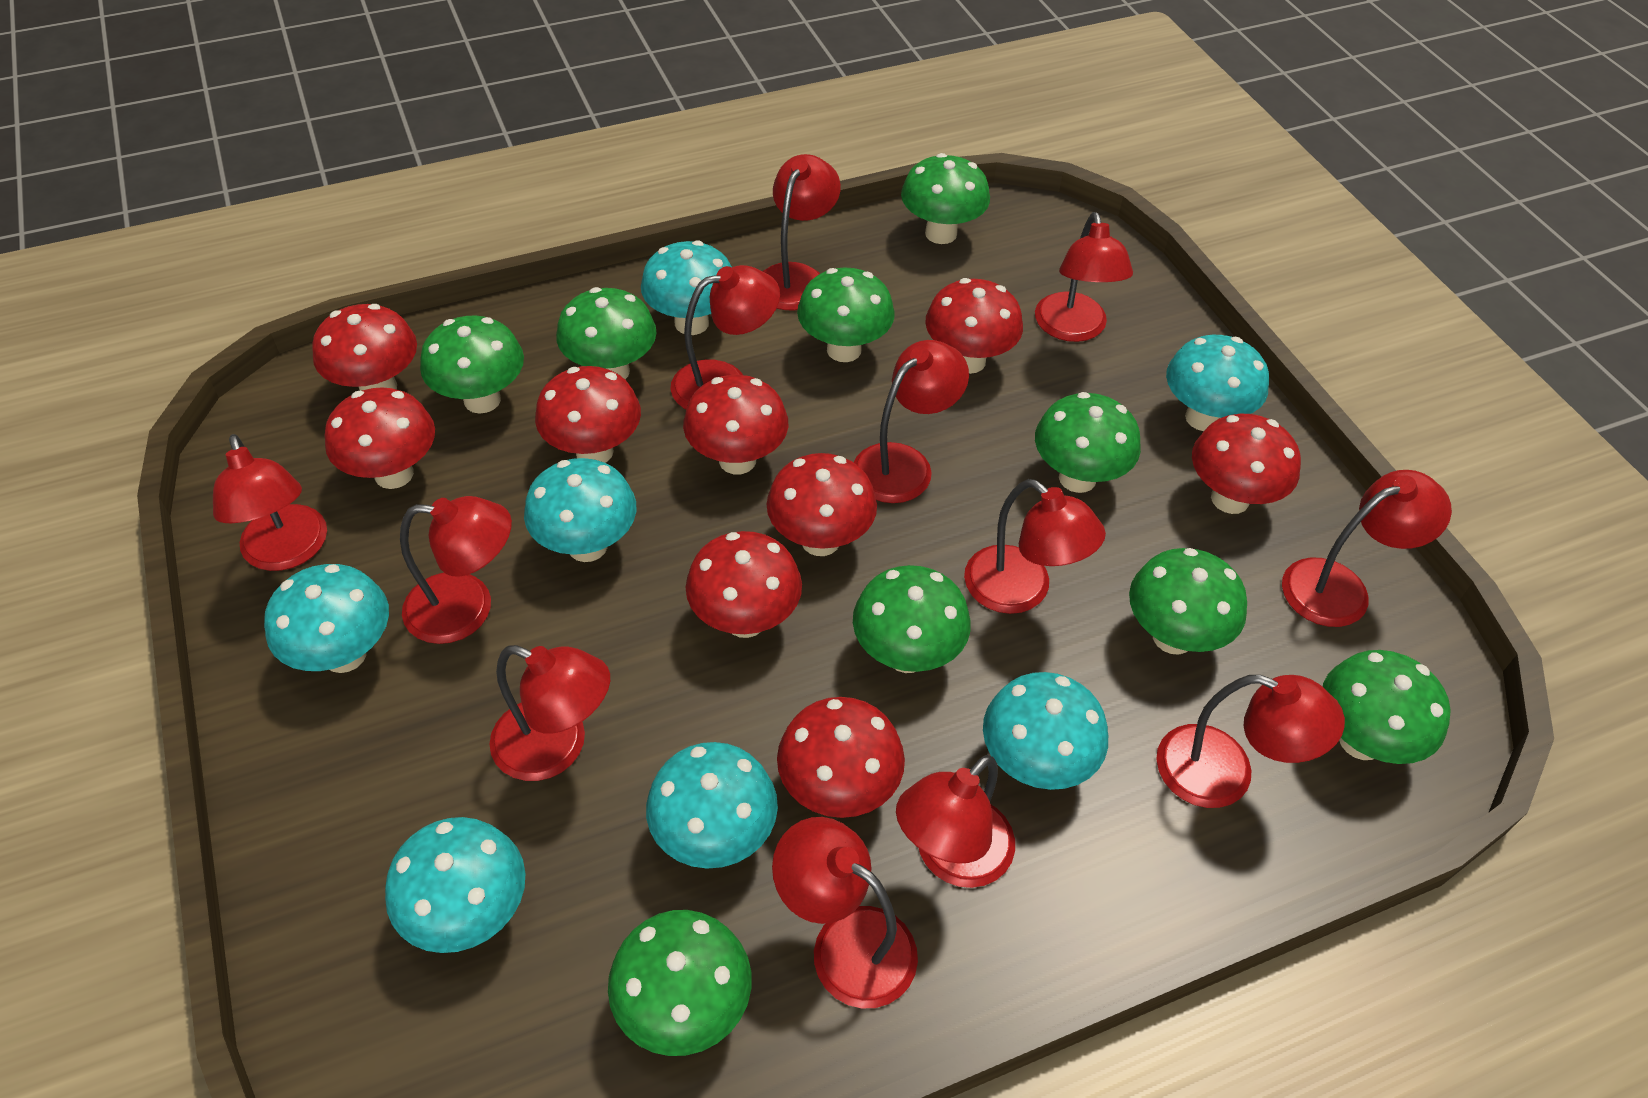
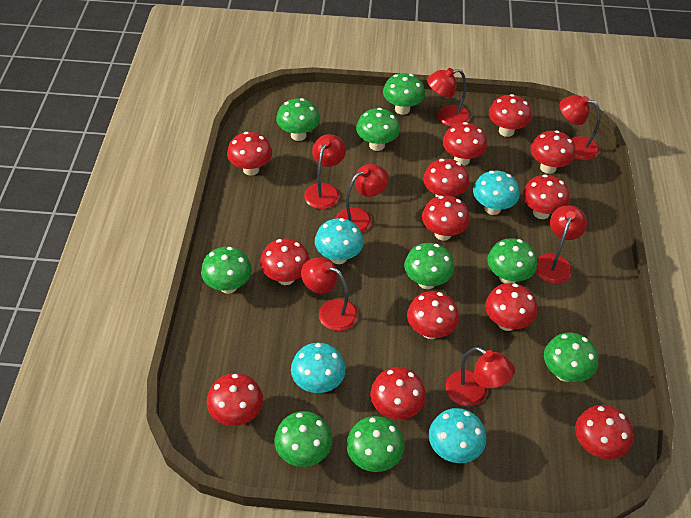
red lamp: [213,434,327,571] [400,496,512,644] [489,645,610,781] [670,265,780,409] [763,154,841,310] [772,817,918,1008] [854,340,969,503] [896,755,1015,888] [964,479,1106,614] [1035,212,1133,342] [1156,675,1345,808] [1282,470,1452,627] = 12 -> [301,258,358,331] [304,134,346,209] [336,164,389,233] [427,68,470,127] [446,347,515,406] [536,205,587,284] [560,95,600,160] = 7
red mushroom: [312,304,417,391] [325,387,435,489] [535,366,641,463] [683,375,788,474] [686,531,802,638] [767,453,877,556] [777,697,905,818] [925,278,1023,374] [1192,414,1301,514] = 9 -> [207,373,263,426] [227,132,272,176] [260,239,310,285] [370,367,426,420] [407,291,459,339] [422,195,470,241] [423,159,469,197] [443,122,487,166] [485,283,537,331] [489,94,532,137] [523,174,570,219] [531,130,575,174] [575,405,633,459] = 13
turquoise mushroom: [264,564,389,673] [385,817,526,953] [524,458,636,562] [641,241,732,335] [646,742,778,869] [983,672,1108,790] [1166,335,1269,431] = 7 -> [291,343,346,393] [315,218,364,264] [429,408,486,463] [473,171,520,215] = 4

